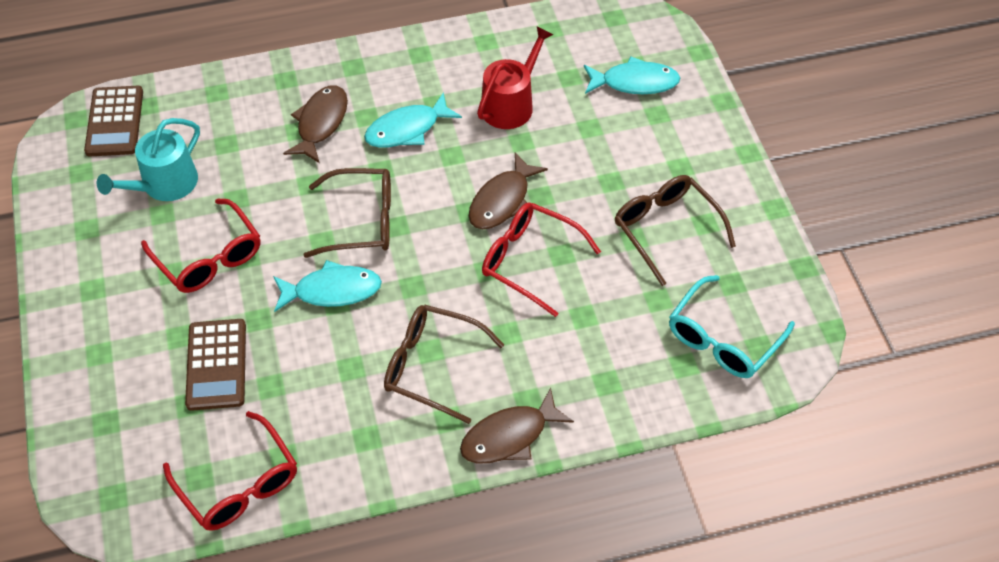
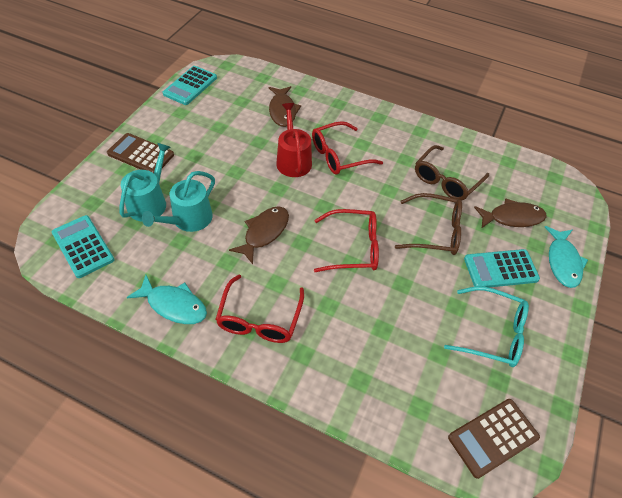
brown glasses: [303,168,391,258] [384,305,504,424] [615,175,736,286] = 3 -> [395,193,462,255] [415,145,489,201] = 2
turquoise calculator: none = 0 -> [52,215,115,278] [163,66,217,105] [464,249,540,288] = 3
turquoise fish: [273,260,382,312] [364,92,462,148] [584,57,680,94] = 3 -> [127,275,207,324] [545,226,588,288] = 2
turquoise watering can: [97,118,200,201] = 1 -> [119,143,171,221] [142,171,215,232] = 2

